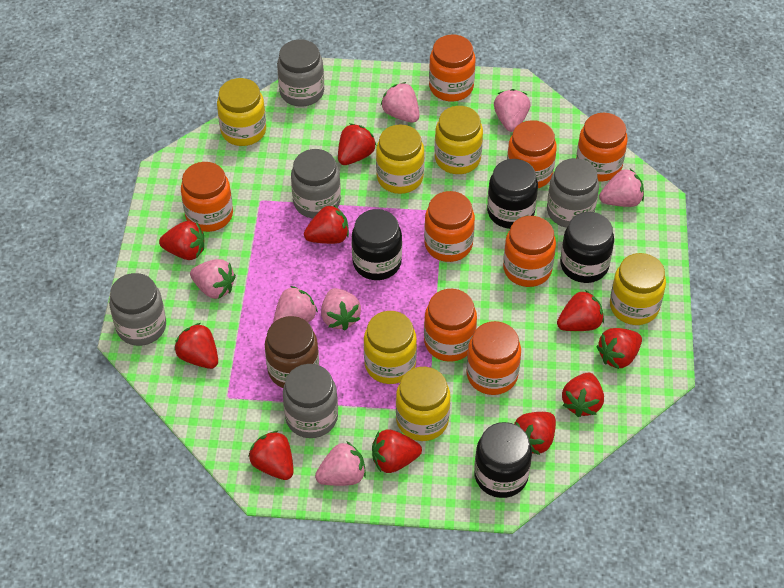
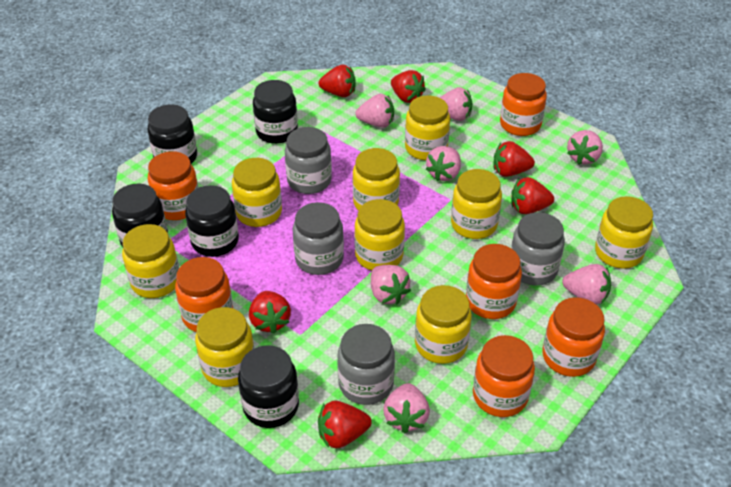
black jar: [352,209,402,280] [474,422,532,498] [487,159,538,229] [560,212,614,283] = 4 -> [112,184,168,247] [147,104,197,164] [185,185,239,257] [238,345,299,428] [253,80,298,144] = 5
brown jar: [265,316,319,388] = 1 -> none = 0
grey jar: [109,273,166,346] [277,39,324,107] [283,364,338,438] [291,149,341,218] [547,158,599,228] = 5 -> [285,127,332,194] [293,202,344,275] [337,324,395,405] [511,212,565,286] = 4
orange jar: [181,162,233,232] [424,191,475,262] [424,289,477,362] [429,35,475,101] [467,321,521,395] [503,216,556,287] [507,120,557,188] [576,113,628,182] = 8 -> [148,151,198,220] [175,257,233,332] [466,244,522,319] [473,335,535,417] [500,73,547,136] [542,297,605,377] = 6
red strawberry: [159,221,204,260] [174,323,218,369] [248,431,294,480] [304,205,349,244] [338,124,377,165] [372,429,422,473] [514,412,556,455] [557,290,604,331] [562,372,604,417] [596,328,642,369] = 10 -> [249,291,291,334] [318,401,372,448] [319,64,356,97] [391,70,426,103] [493,141,535,177] [511,177,554,214] = 6
yellow jar: [217,78,266,146] [364,311,417,384] [376,125,424,194] [396,367,450,441] [435,106,483,174] [610,253,666,325] = 6 -> [122,224,179,298] [195,307,254,387] [232,158,282,227] [353,148,400,211] [354,199,405,270] [405,95,450,160] [415,285,472,364] [451,169,502,239] [595,196,653,269] = 9

